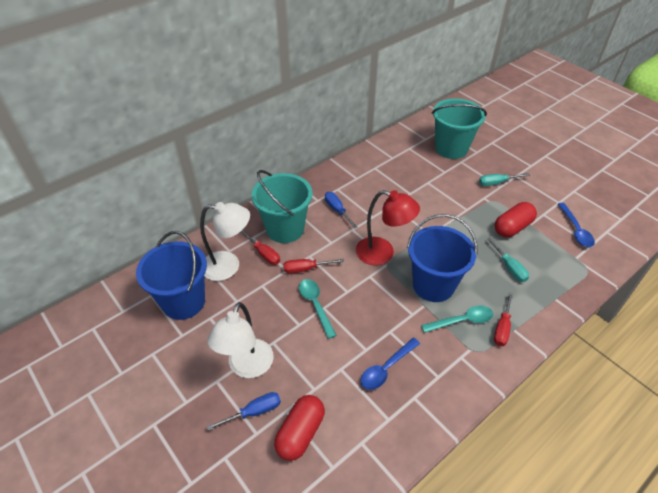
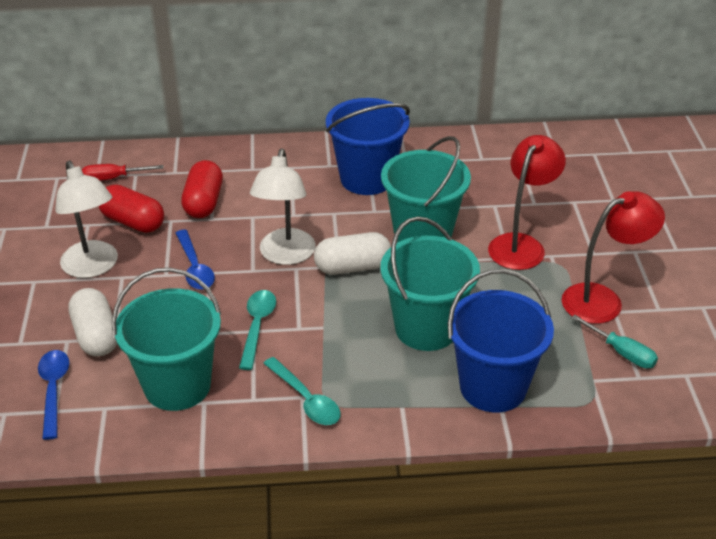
blue screwdriver: [207,392,281,431] [325,192,358,229] = 2 -> none = 0
red lamp: [356,190,420,265] = 1 -> [488,135,566,270] [562,191,665,324] = 2
red screwdriver: [240,230,280,265] [283,259,344,273] [494,292,513,346] = 3 -> [81,164,164,181] = 1
turquoise bucket: [252,170,313,243] [432,98,487,159] = 2 -> [112,268,221,411] [380,216,480,351] [381,136,471,243] = 3
turquoise screwdriver: [479,173,530,186] [487,237,529,282] = 2 -> [571,315,658,368] = 1
white capsule: none = 0 -> [68,288,117,357] [314,232,391,275] = 2

